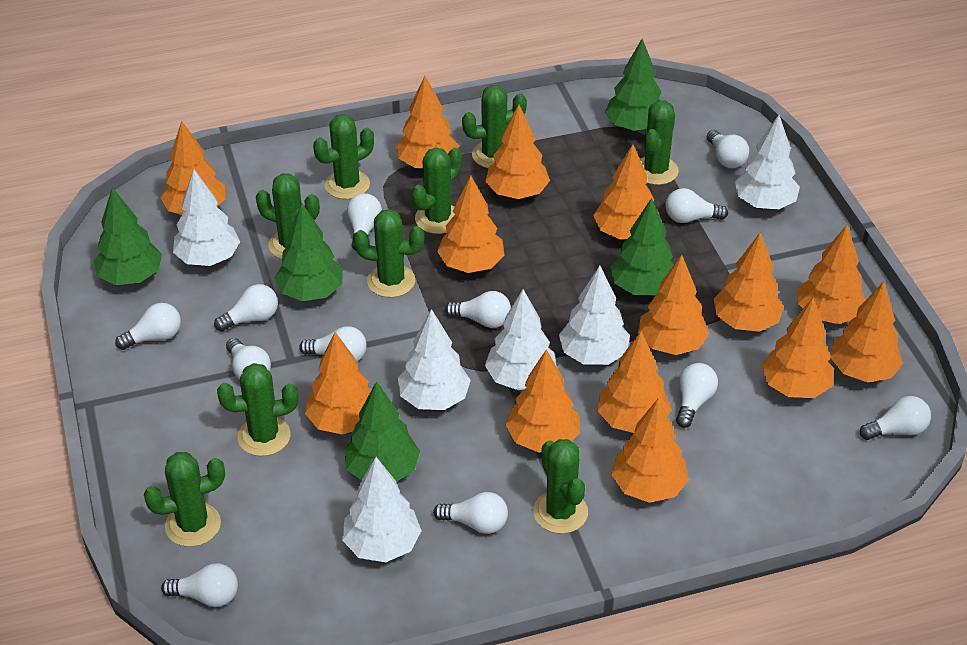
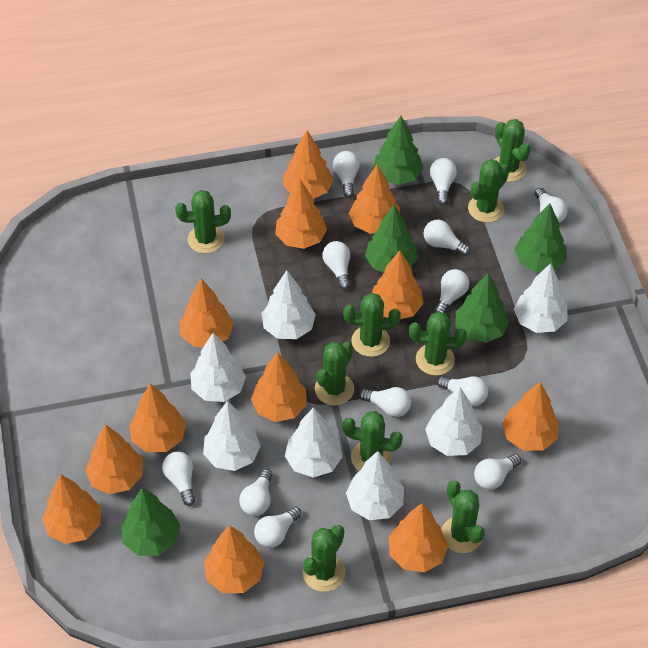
orange tree: [160,121,225,215] [305,332,372,435] [396,76,459,168] [437,176,505,273] [485,104,550,199] [505,349,580,453] [593,144,659,240] [597,331,672,433] [611,398,689,503] [638,255,709,355] [714,232,784,332] [761,298,834,398] [798,225,866,324] [830,282,903,382] = 14 -> [42,474,101,544] [85,424,143,494] [129,383,186,452] [180,279,234,347] [204,525,264,593] [251,352,307,422] [275,179,327,249] [283,130,333,199] [349,165,400,234] [372,250,424,319] [389,503,448,572] [502,382,559,451] = 12
white tree: [173,170,240,266] [342,457,422,562] [398,309,471,410] [485,289,557,390] [559,266,630,365] [735,115,800,209] = 6 -> [190,333,246,402] [203,401,261,471] [261,270,316,339] [285,407,343,477] [346,451,404,520] [425,387,482,456] [514,263,567,333] = 7

